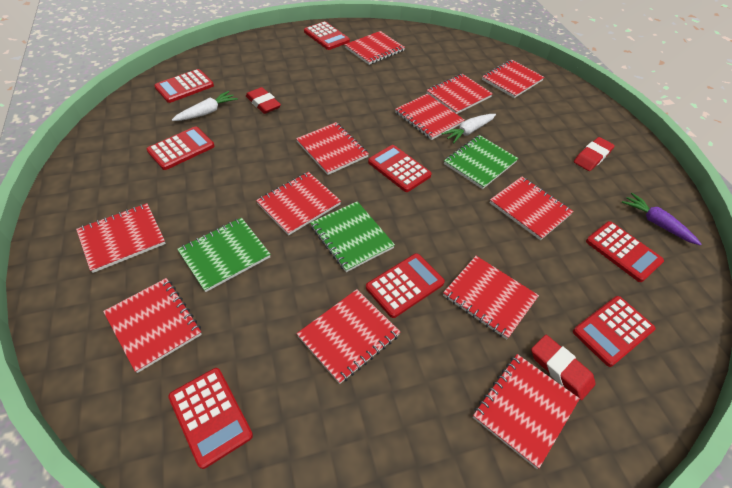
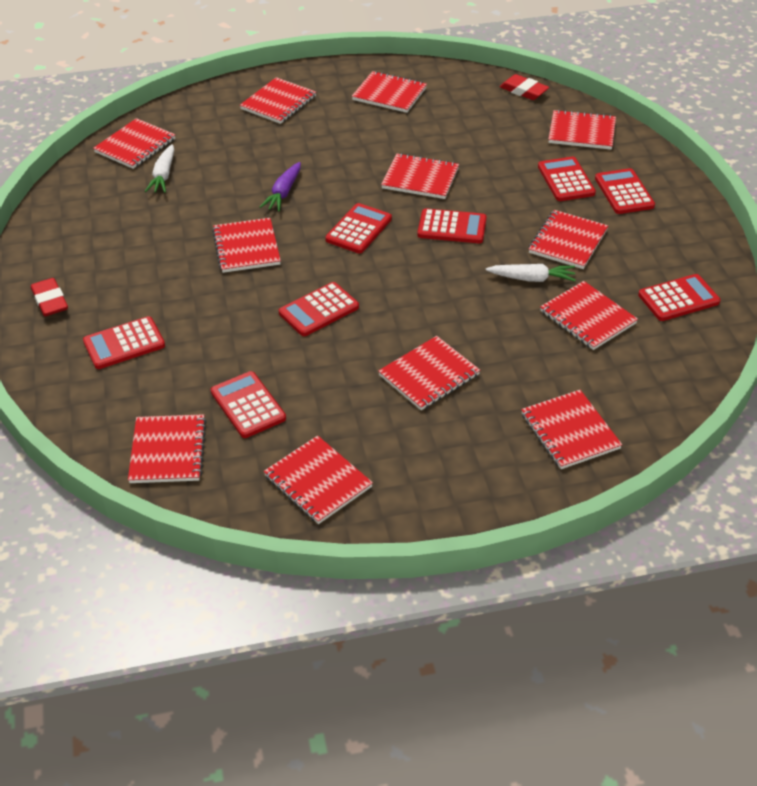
green notebook: [177,218,271,292] [310,201,395,272] [444,135,518,189] = 3 -> none = 0
red eraser: [246,87,281,114] [531,335,596,400] [574,137,615,171] = 3 -> [31,278,68,316] [500,74,549,100] = 2

